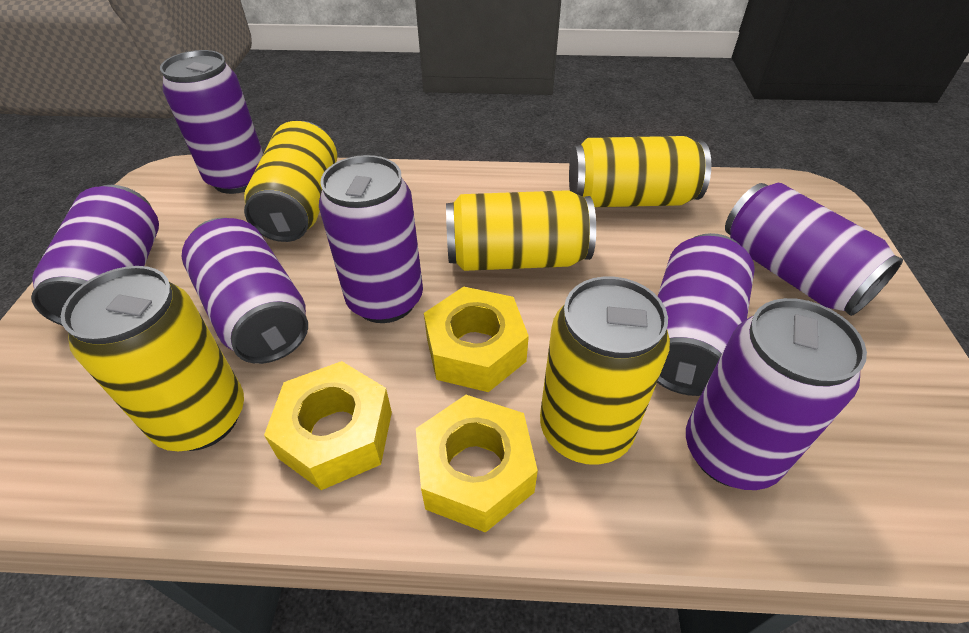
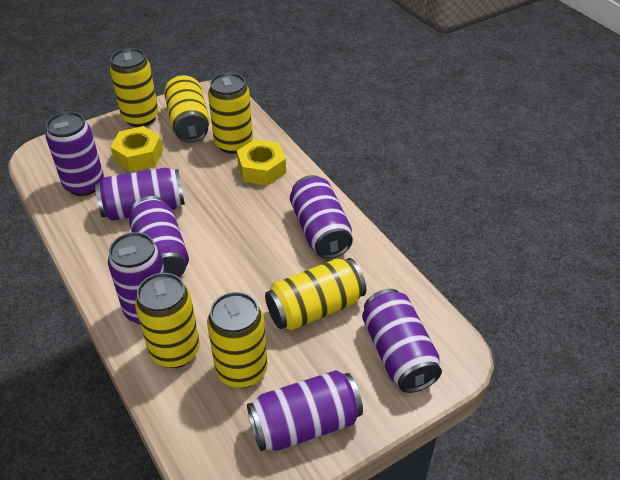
yellow can: [60,266,244,451] [244,121,337,242] [446,190,596,271] [540,276,670,465] [569,136,711,207] = 5 -> [110,48,158,127] [135,273,200,368] [164,75,210,143] [207,292,268,388] [208,73,253,154] [265,258,366,330] = 6
yellow nut: [264,361,392,490] [416,395,538,533] [424,286,529,392] = 3 -> [111,126,163,172] [237,139,286,186] = 2

